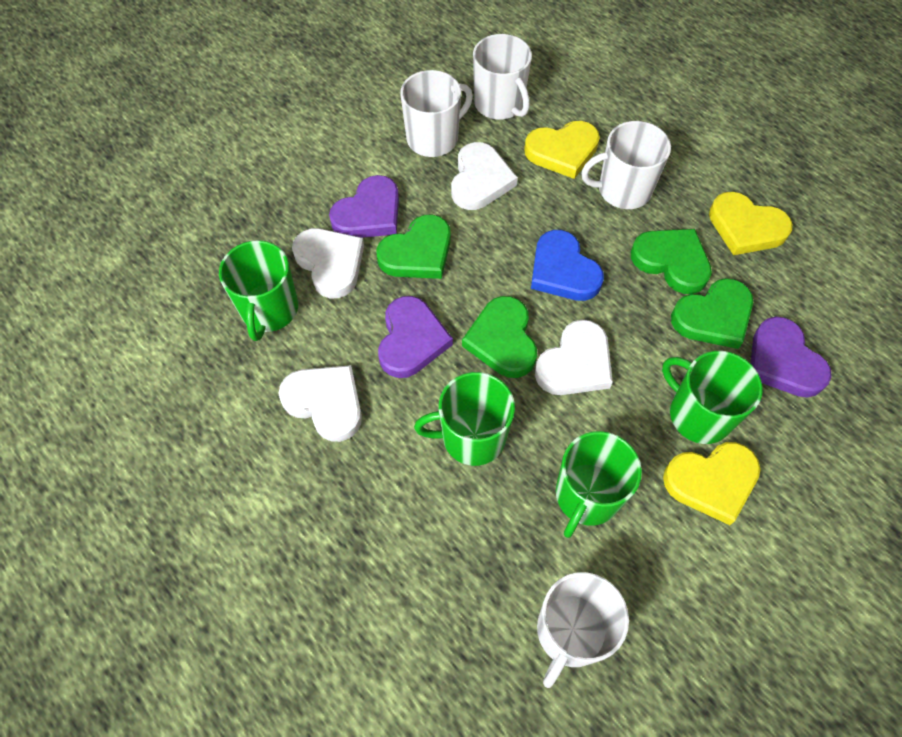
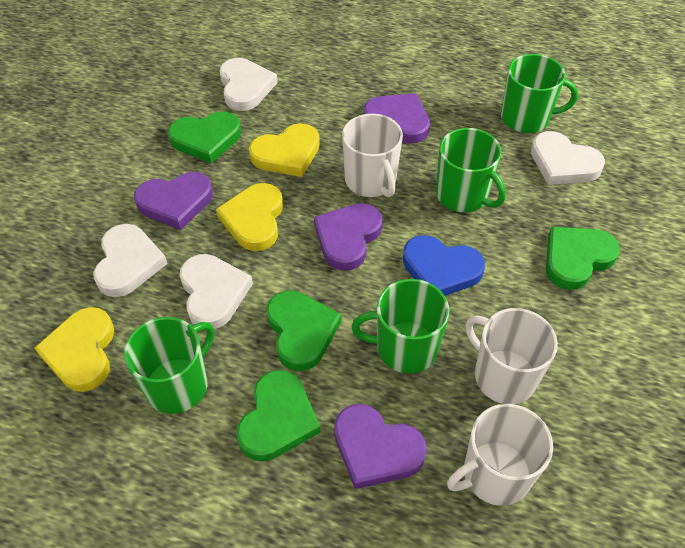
purple heart: [329,175,399,238] [378,296,453,378] [750,316,832,398] = 3 -> [134,172,213,230] [314,203,383,271] [334,404,427,489] [364,93,430,143] = 4
white mug: [400,70,473,157] [473,34,532,120] [537,572,629,688] [581,121,671,209] = 4 -> [342,114,403,198] [447,404,553,506] [465,308,558,404] = 3

